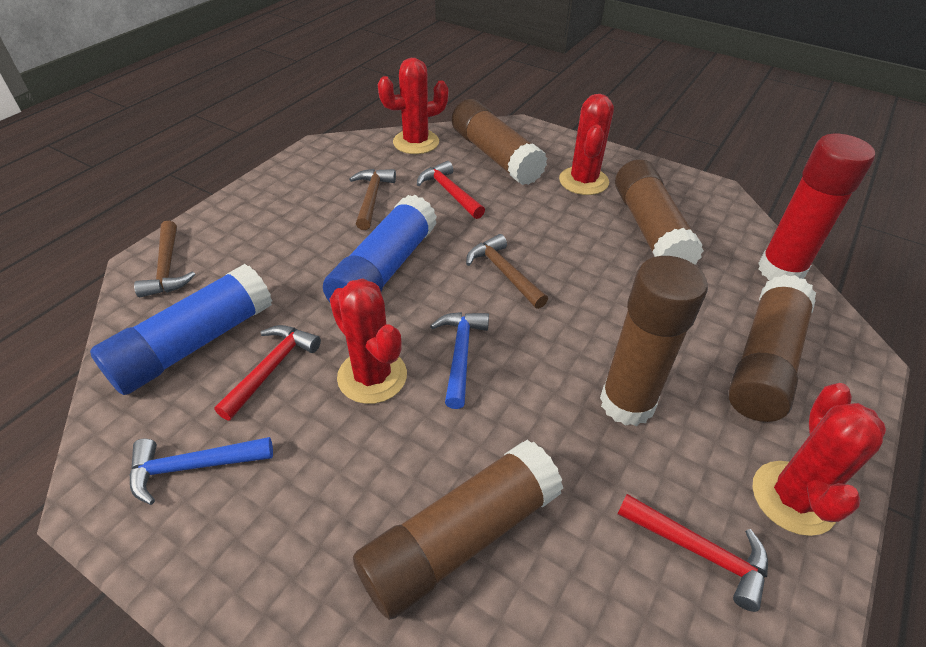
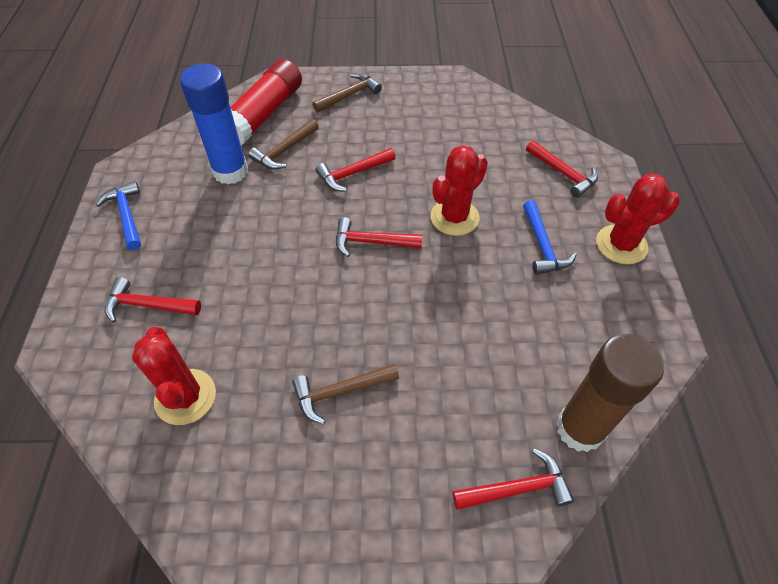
blue glue stick: [90,264,272,395] [323,195,437,302] = 2 -> [180,63,248,184] = 1
brown glue stick: [353,440,563,620] [452,99,547,185] [600,256,708,426] [615,159,704,265] [728,274,816,422] = 5 -> [556,334,664,452] = 1
red cactus: [330,279,407,404] [378,58,449,154] [559,94,614,195] [753,383,886,536] = 4 -> [132,327,216,425] [430,145,488,236] [596,173,680,264] = 3
red hammer: [214,325,321,421] [417,161,485,219] [618,494,768,612] = 3 -> [105,277,201,323] [315,148,396,192] [336,217,423,257] [453,448,574,510] [526,140,598,198] = 5

